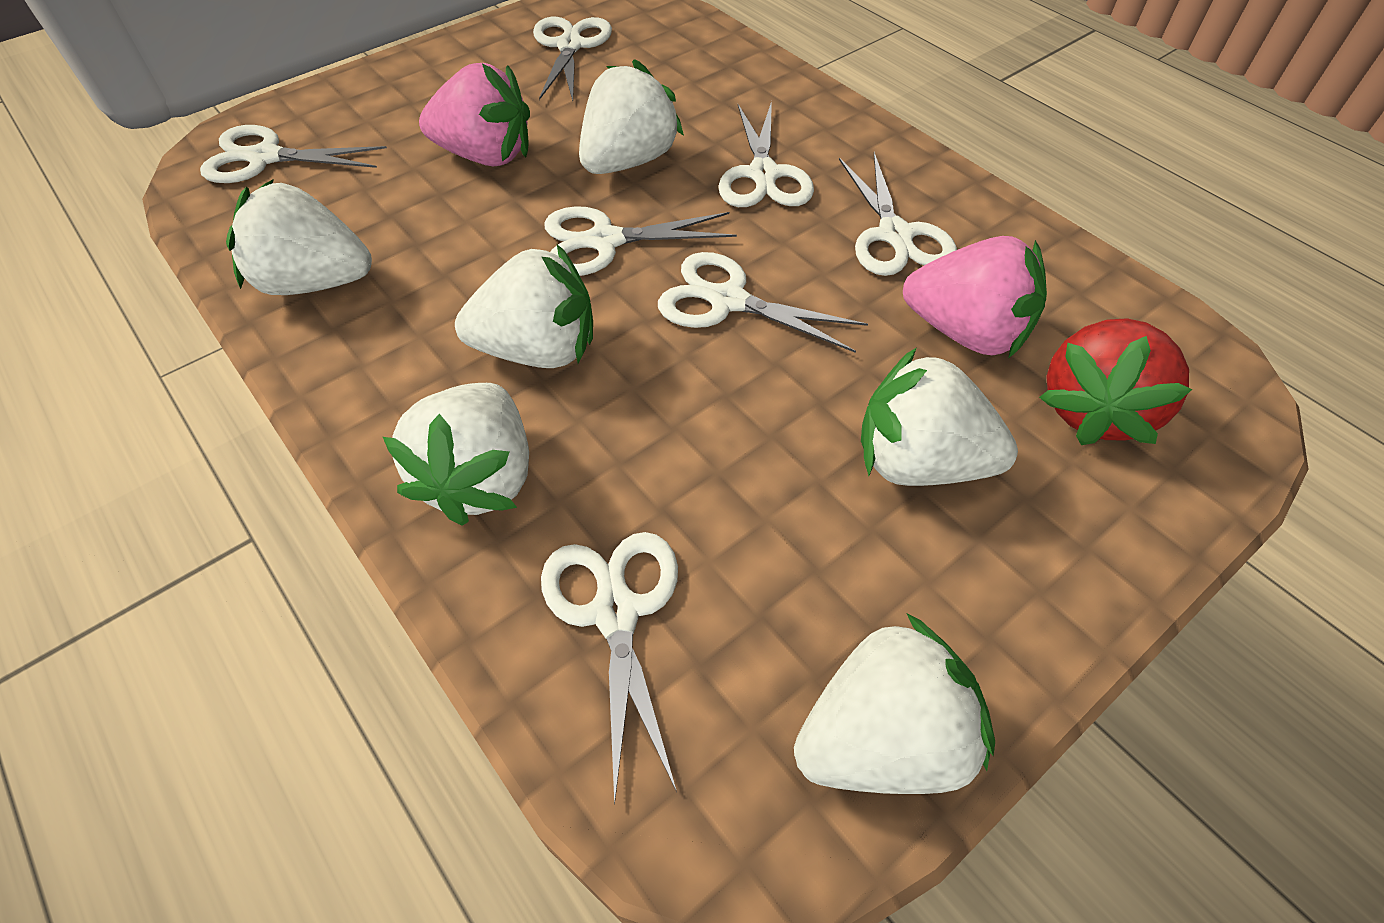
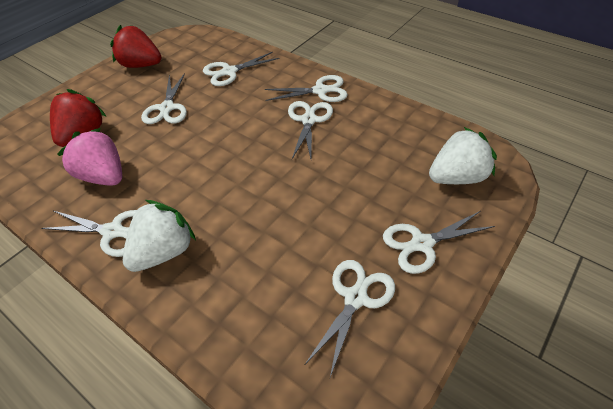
pink strawberry: [419,63,530,167] [903,236,1047,359] = 2 -> [57,128,122,186] = 1
red strawberry: [1039,318,1193,445] = 1 -> [50,89,107,147] [110,25,161,68] = 2
white strawberry: [226,179,372,295] [383,383,529,526] [455,244,593,368] [579,59,684,174] [794,614,995,794] [861,347,1018,486] = 6 -> [123,200,196,272] [429,127,497,184] = 2

